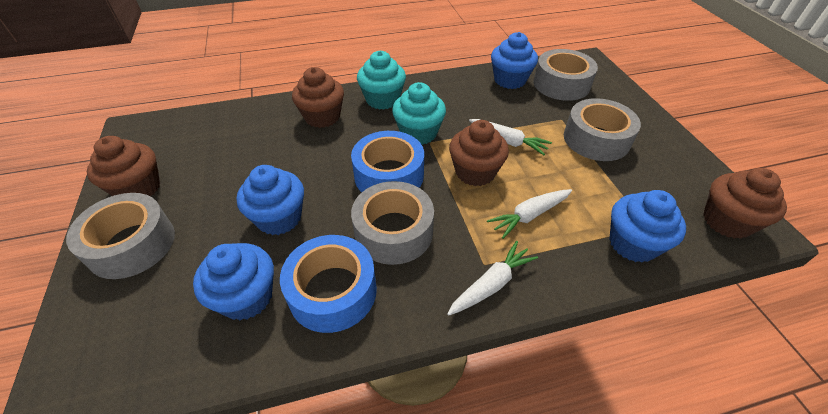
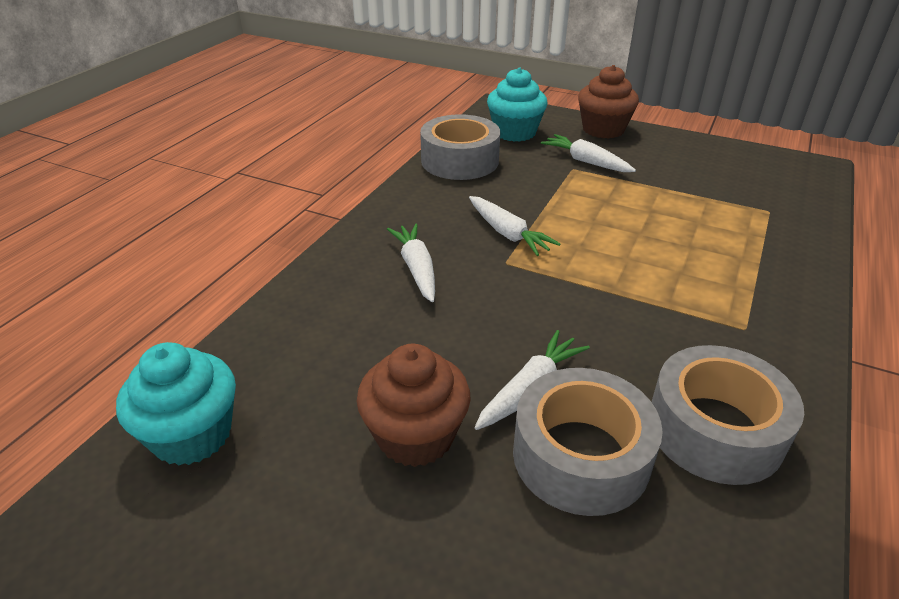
blue cupcake: [193,243,274,320] [237,165,304,235] [491,32,538,89] [609,190,686,263] = 4 -> none = 0
blue tape: [280,235,377,333] [351,131,424,192] = 2 -> none = 0
brown cupcake: [87,136,160,197] [292,67,344,128] [449,120,509,186] [703,168,787,239] = 4 -> [357,344,471,467] [578,65,639,139] = 2
grey tape: [66,193,175,279] [351,181,434,265] [533,49,598,101] [564,98,641,161] = 4 -> [420,114,500,180] [513,368,663,516] [651,345,804,485] = 3
white carrot: [447,241,538,316] [469,119,552,155] [487,189,572,239] = 3 -> [387,223,435,302] [469,196,561,256] [474,330,590,430] [541,134,636,172] = 4

